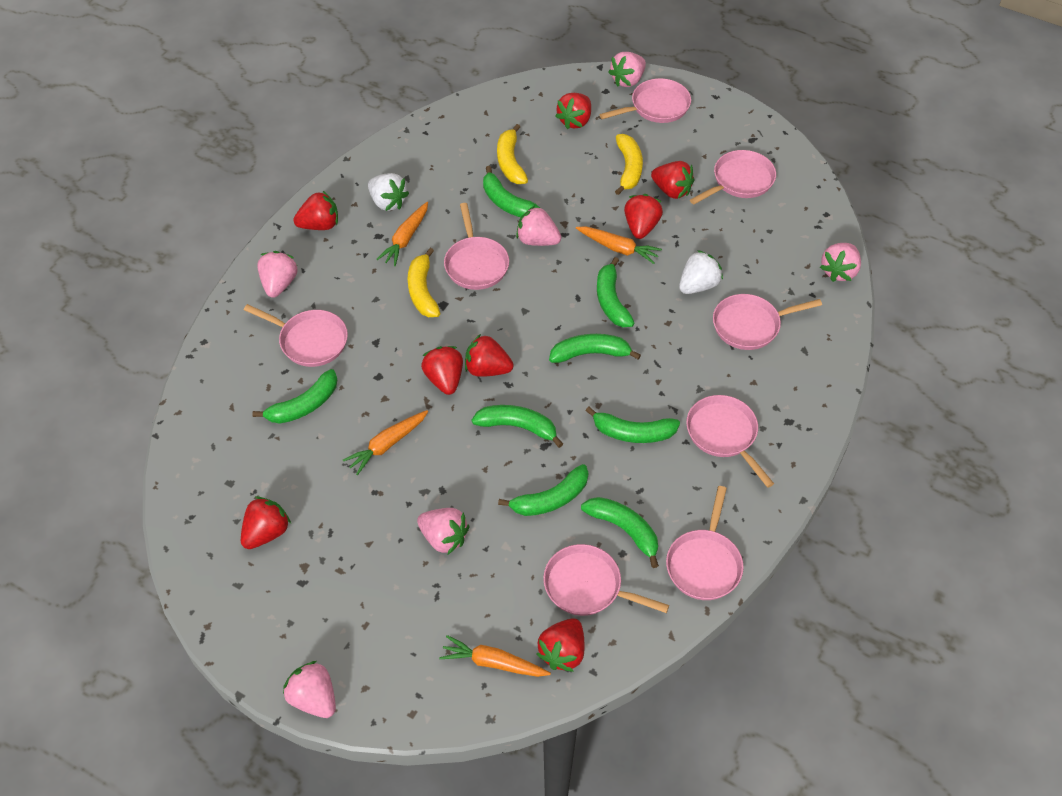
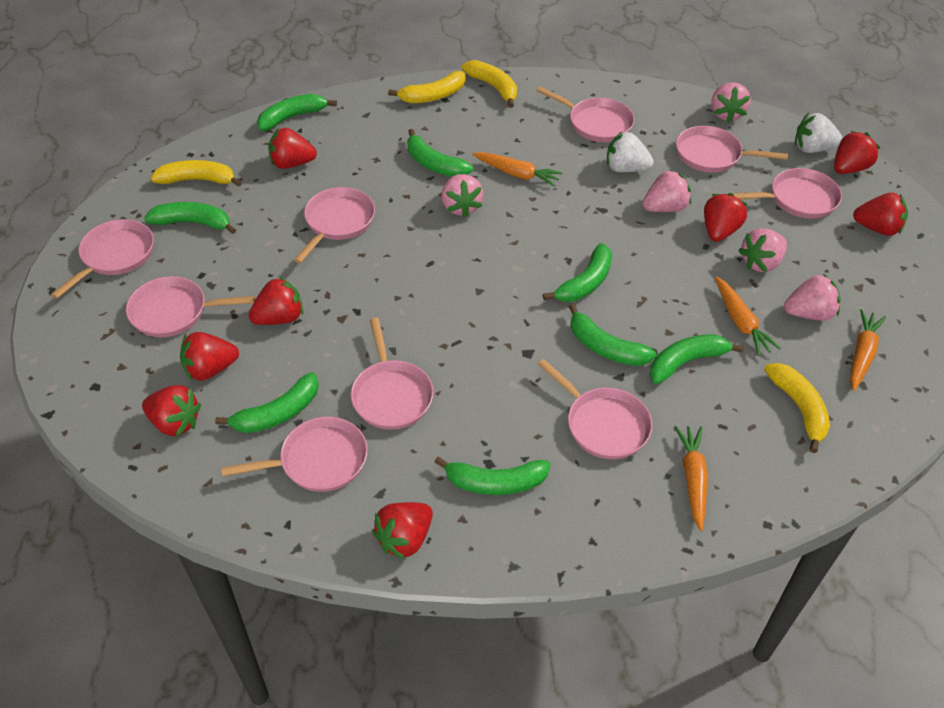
pink pan: [244,304,348,367] [444,203,509,290] [543,544,669,616] [599,78,691,123] [666,486,744,600] [686,395,774,488] [690,150,776,204] [713,294,822,350] = 8 -> [51,219,154,299] [126,276,255,337] [221,417,368,492] [294,187,375,263] [351,318,433,430] [537,87,634,142] [538,359,652,459] [676,126,788,173] [732,168,842,219] = 9
pink strawberry: [257,251,298,298] [283,661,336,718] [417,508,469,554] [516,206,561,246] [608,52,646,87] [820,243,861,282] = 6 -> [442,174,484,218] [642,169,691,212] [711,82,751,123] [738,228,787,272] [784,274,840,321] = 5
yellow banana: [408,248,440,317] [497,124,528,184] [615,134,643,195] = 3 -> [150,160,242,187] [388,71,466,103] [462,60,517,108] [764,363,830,453] = 4

